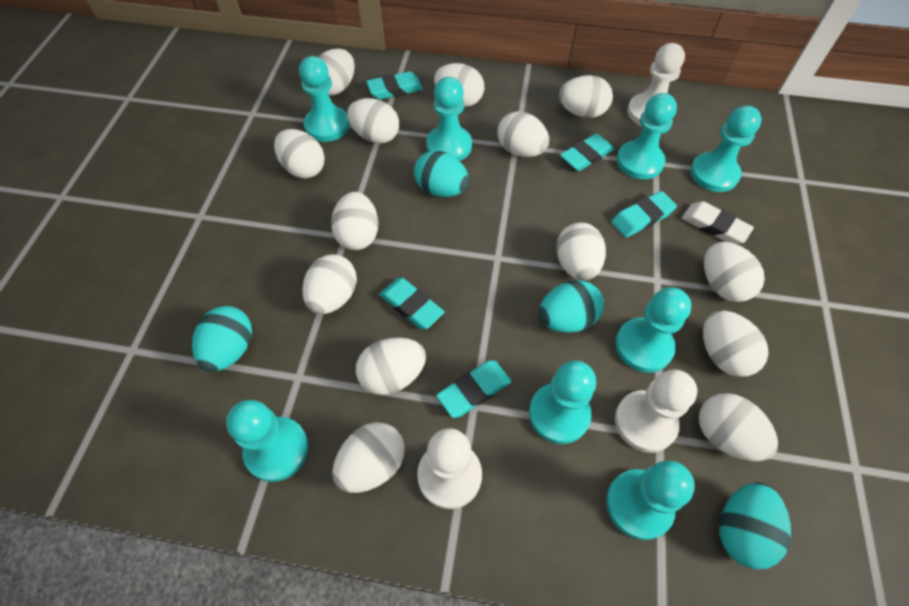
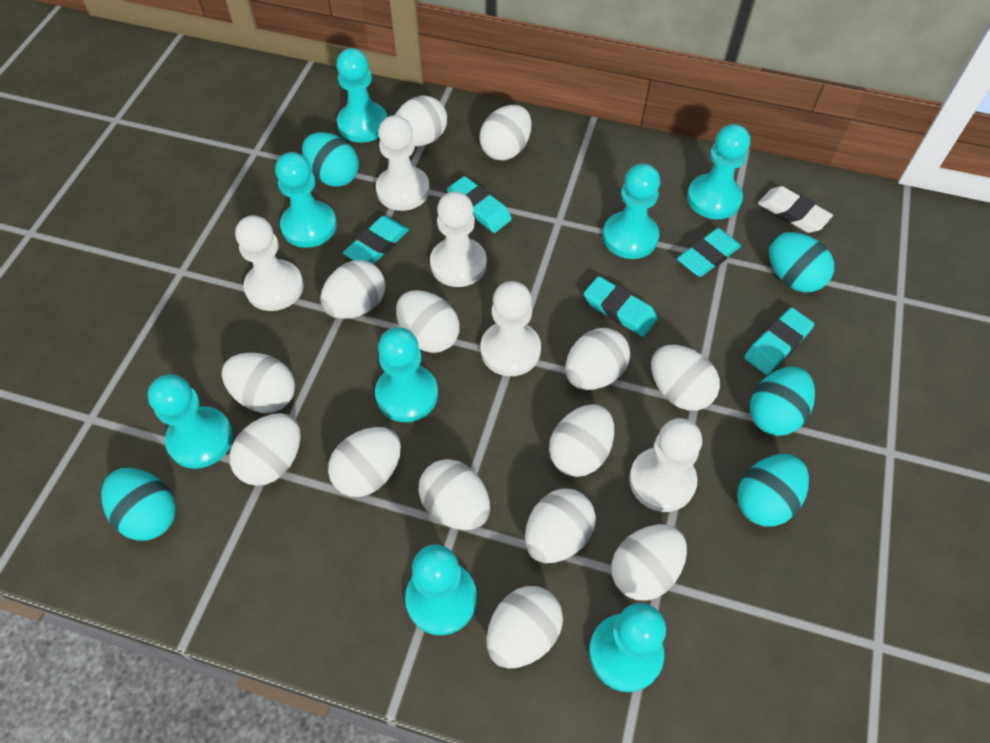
turquoise egg: [192,306,252,372] [414,151,469,197] [539,280,604,333] [719,482,791,569] = 4 -> [101,468,176,541] [302,132,359,187] [737,454,809,526] [750,366,815,436] [769,232,834,292] = 5
white pawn: [417,428,482,509] [615,369,697,453] [627,43,685,126] = 3 -> [235,215,304,311] [376,115,430,211] [430,191,487,287] [481,281,541,376] [629,418,702,512] = 5

